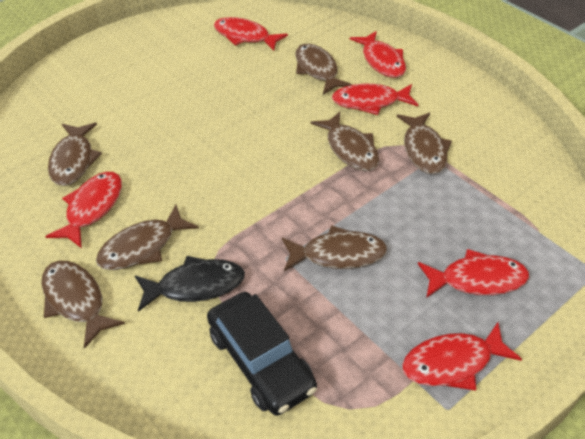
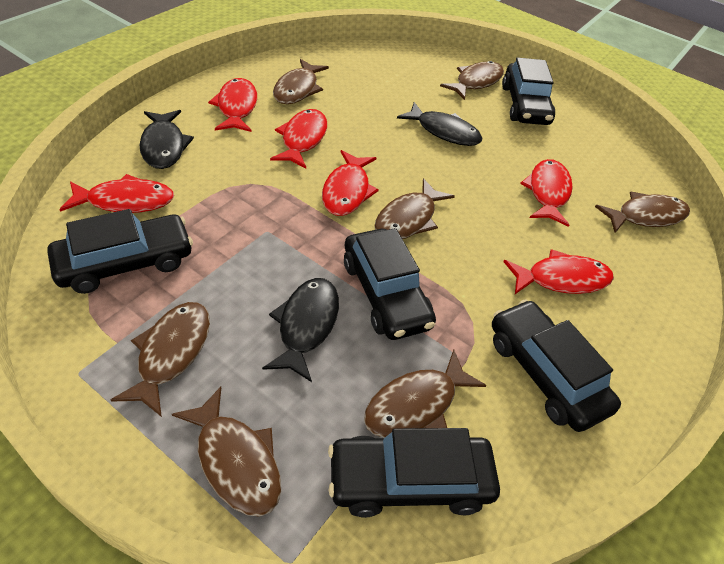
black car: [207,292,317,416] = 1 -> [47,209,193,294] [328,428,500,518] [344,228,436,340] [492,299,621,432] [502,57,555,125] = 5
black fish: [135,256,245,312] = 1 -> [140,110,194,169] [262,278,339,382] [397,102,483,146] = 3

